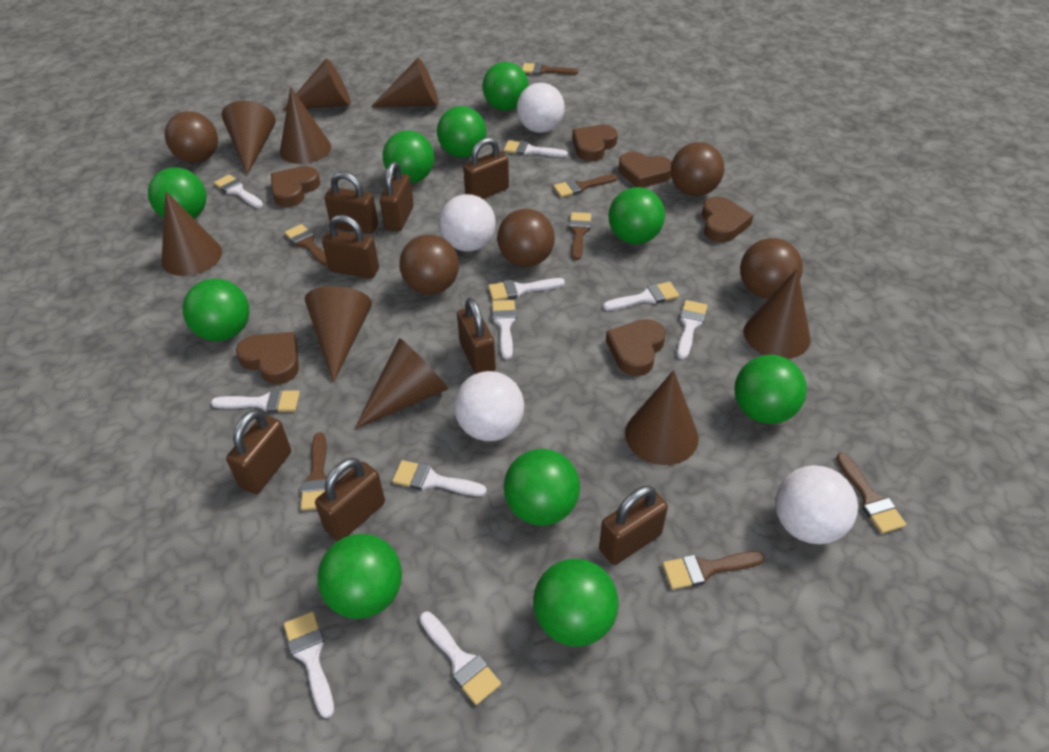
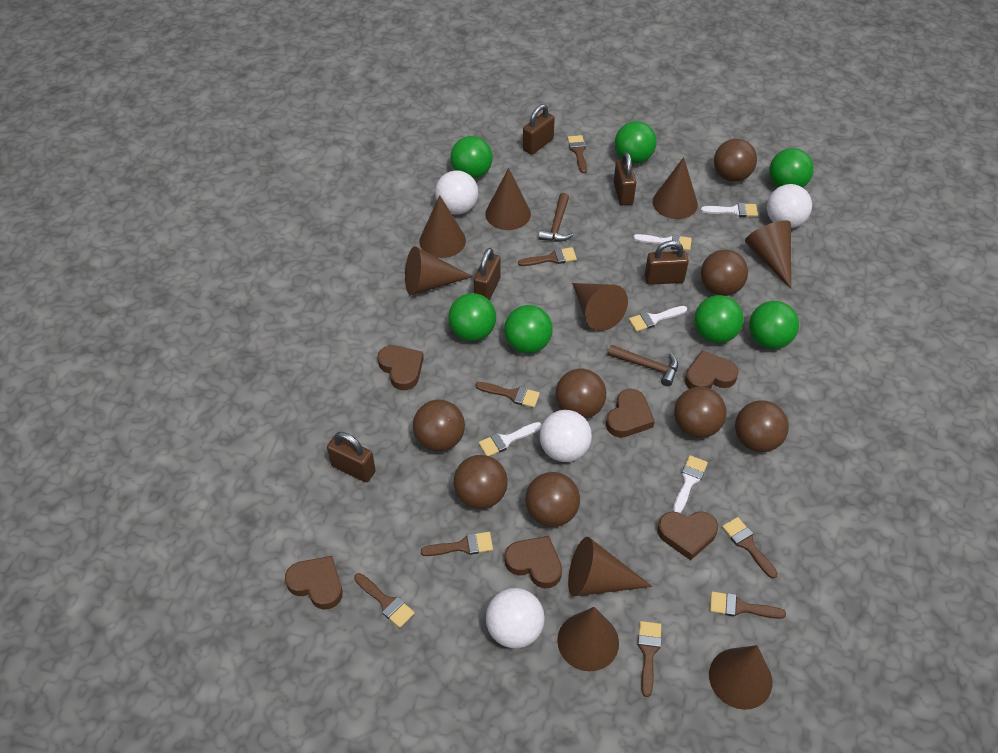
brown ball: [165,111,218,163] [399,235,459,295] [497,209,555,267] [671,142,724,196] [740,238,803,299] = 5 -> [413,400,465,451] [454,455,508,509] [525,472,580,527] [555,369,606,419] [674,387,727,438] [701,249,748,296] [714,139,757,182] [735,400,789,452] = 8
brown brush: [284,224,328,266] [301,432,327,510] [522,63,578,75] [553,174,618,197] [569,212,591,260] [662,551,765,590] [836,452,906,534] = 7 -> [354,573,415,628] [421,532,493,556] [475,382,540,408] [518,247,577,266] [567,135,587,173] [638,621,661,697] [710,591,786,619] [722,517,778,579] = 8
brown hammer: none = 0 -> [538,193,574,242] [608,345,678,386] = 2
brown padlock: [226,409,291,494] [315,458,385,541] [322,215,379,279] [324,172,378,234] [380,162,414,231] [457,298,496,374] [463,137,509,199] [599,485,668,565] = 8 -> [327,432,376,482] [474,248,501,301] [523,104,555,155] [614,152,636,205] [645,241,689,285] = 5
green ball: [148,168,206,219] [183,279,249,341] [317,534,402,619] [383,130,434,183] [437,106,487,158] [482,62,529,111] [504,449,580,526] [533,559,619,647] [608,187,665,244] [734,355,807,424] = 10 -> [448,293,496,341] [451,136,493,179] [504,305,553,353] [615,121,656,164] [694,295,743,343] [749,301,799,349] [769,148,814,187] = 7
white brush: [211,389,300,413] [214,174,263,208] [284,611,334,718] [392,460,487,496] [420,612,501,705] [488,278,565,301] [492,300,516,359] [504,140,568,157] [603,282,679,310] [677,300,707,359] = 10 -> [478,422,542,456] [629,306,687,332] [633,234,692,251] [673,455,708,513] [700,203,758,217] = 5

